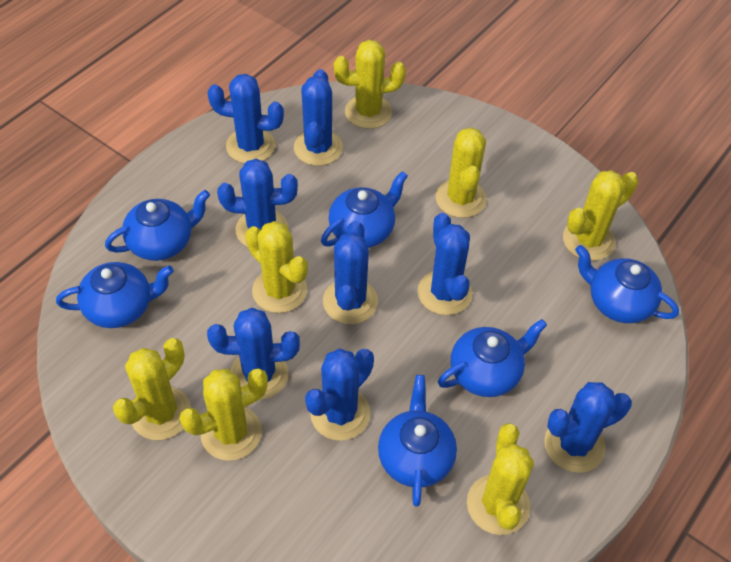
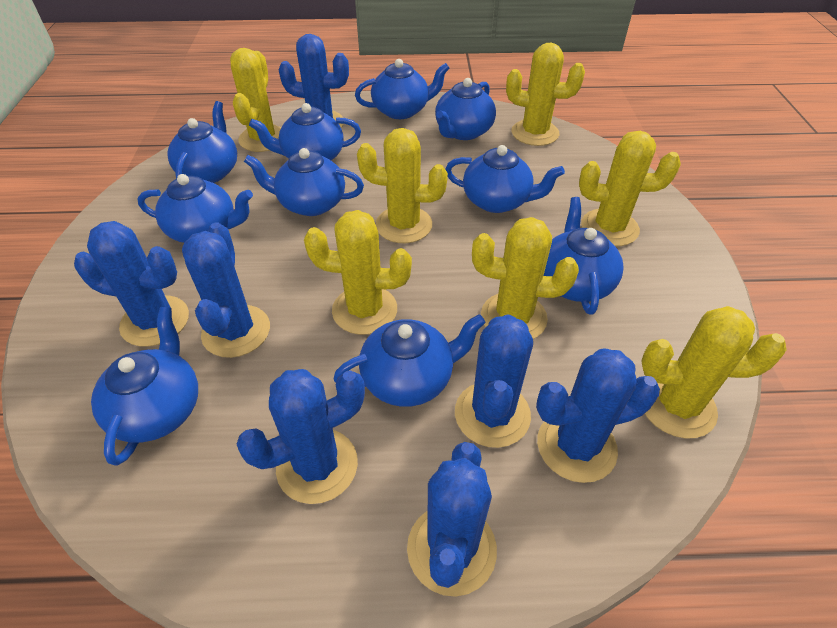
blue cactus: [207,74,284,163] [207,308,300,400] [217,159,298,247] [294,69,343,166] [305,348,374,441] [323,221,378,324] [418,213,472,315] [544,382,632,473] = 8 -> [74,221,189,347] [182,223,270,358] [237,369,365,504] [279,34,349,128] [407,442,497,597] [455,315,533,448] [536,348,660,483] = 7
blue teapot: [56,262,174,328] [105,190,210,261] [321,171,408,248] [378,375,457,507] [438,319,547,397] [575,245,679,323] = 6 -> [91,307,198,466] [137,174,253,243] [167,101,237,183] [244,148,364,216] [249,103,361,160] [333,314,486,407] [355,59,450,119] [435,78,496,140] [445,145,565,213] [544,197,624,315] = 10

